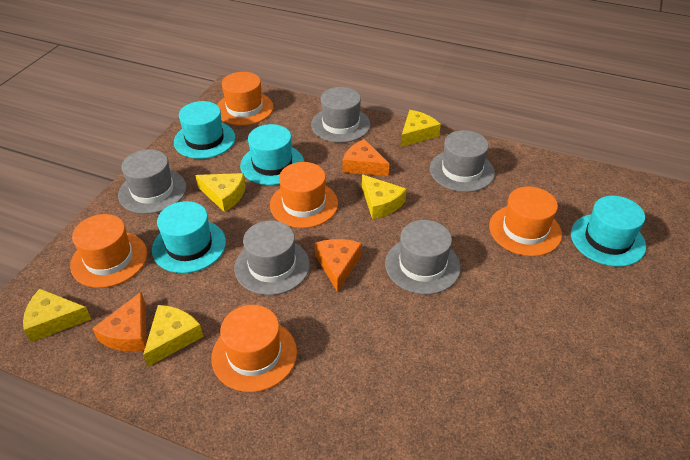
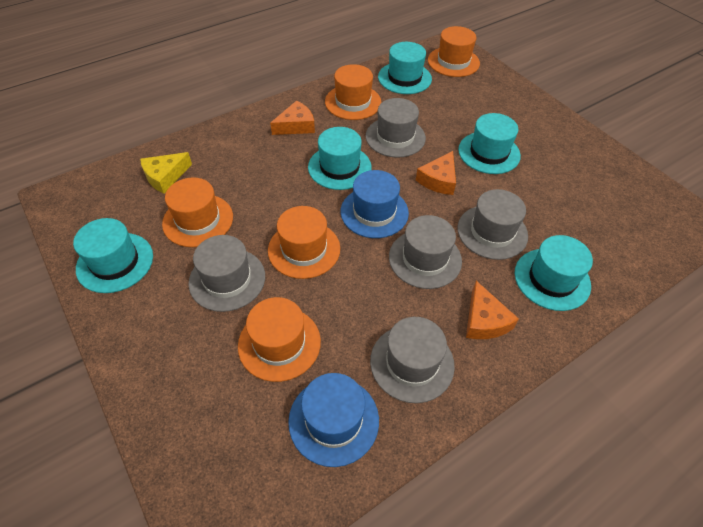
blue hat: none = 0 -> [288,373,379,467] [341,170,409,238] = 2
turquoise hat: [152,201,226,273] [174,101,235,159] [240,124,304,185] [571,196,646,267] = 4 -> [73,218,153,293] [308,127,372,190] [378,42,432,94] [458,113,521,174] [515,235,593,311] = 5
yellow cheese: [23,289,91,342] [143,305,203,367] [195,173,246,212] [362,174,407,219] [401,110,441,147] = 5 -> [140,152,192,194] = 1

